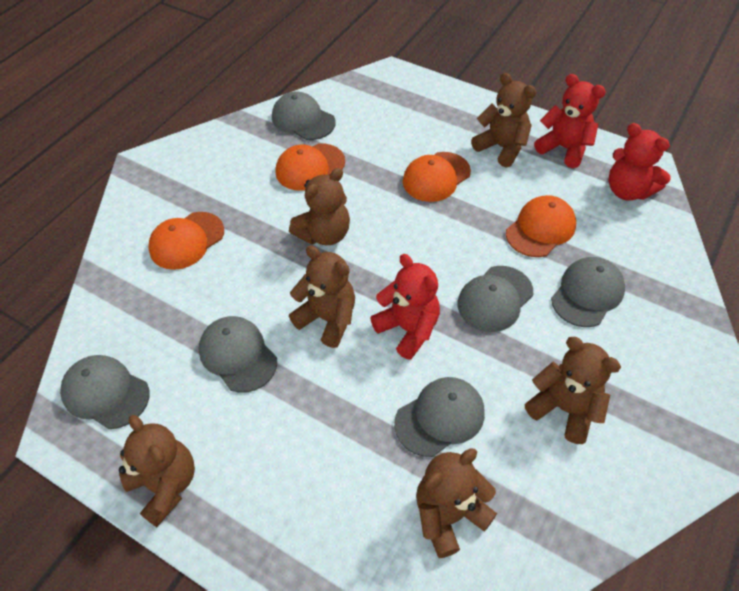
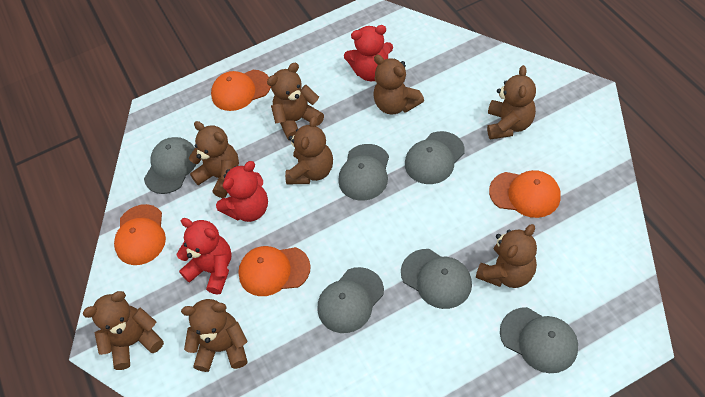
brown teddy bear: [119,415,195,527] [289,168,350,245] [289,245,355,348] [416,449,497,558] [471,73,536,167] [525,337,621,444] = 6 -> [83,291,164,370] [181,299,248,372] [189,121,239,198] [267,63,324,141] [285,116,333,184] [373,55,424,115] [476,224,537,288] [487,65,536,139] = 8

